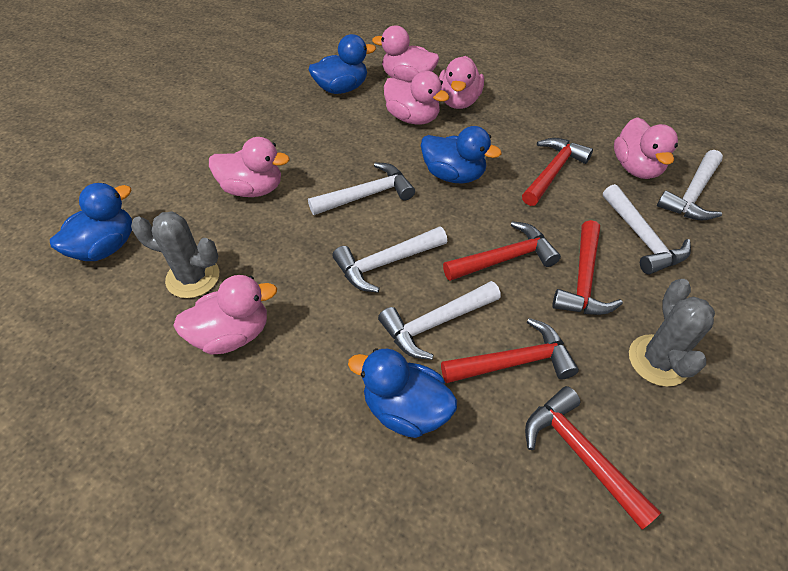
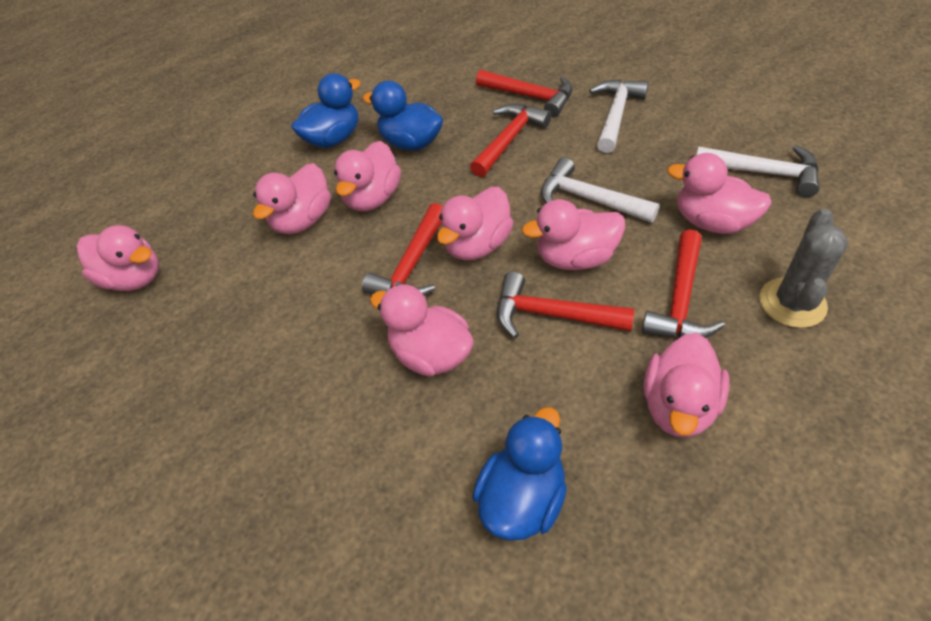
blue duck: [50,183,132,261] [309,34,376,94] [348,348,457,438] [421,126,502,183] = 4 -> [291,73,361,148] [363,81,443,151] [472,407,567,541] = 3
grey cactus: [131,211,219,298] [629,279,715,387] = 2 -> [759,209,848,328] = 1
pink duck: [173,275,277,355] [209,137,290,197] [372,25,439,83] [384,71,449,124] [439,56,484,109] [614,117,678,179] = 6 -> [77,225,159,291] [253,163,331,234] [334,141,401,211] [370,284,474,377] [437,187,514,260] [522,199,625,270] [644,333,730,438] [667,153,772,234] = 8
white hammer: [308,162,415,215] [332,226,447,293] [378,281,501,360] [603,184,691,275] [657,150,723,220] = 5 -> [541,157,660,223] [589,79,648,153] [696,145,820,197] = 3

